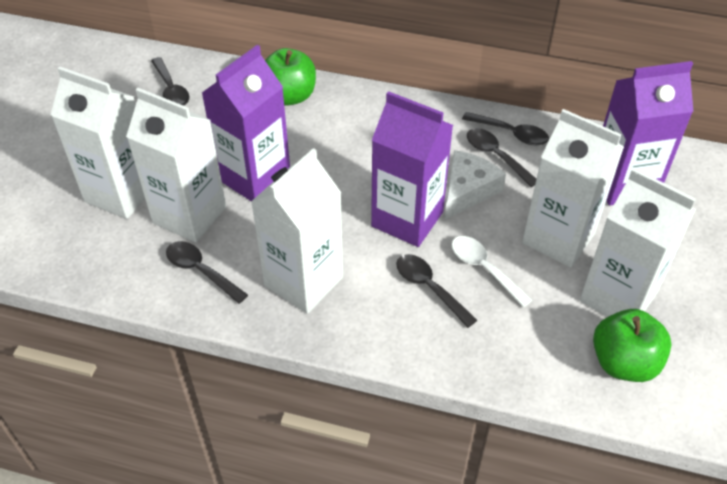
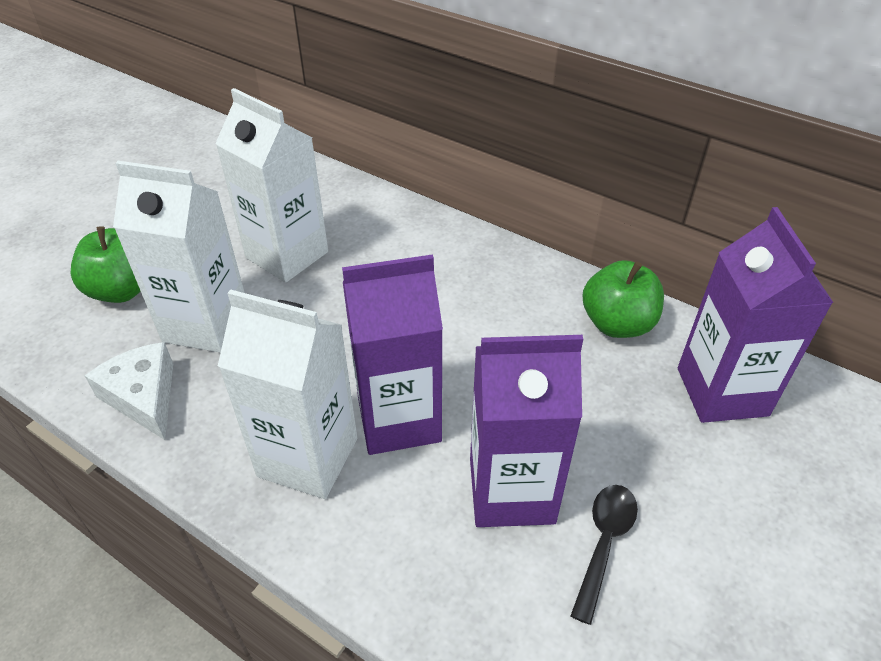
black spoon: [151,57,189,106] [166,241,248,304] [396,254,477,328] [462,112,549,146] [467,128,536,187] = 5 -> [571,485,638,625] = 1
white carton: [51,67,145,219] [126,88,226,243] [251,148,343,314] [522,109,624,268] [580,168,696,317] = 5 -> [113,161,245,353] [215,88,328,282] [218,289,357,499] = 3
white spoon: [451,236,533,308] = 1 -> none = 0

